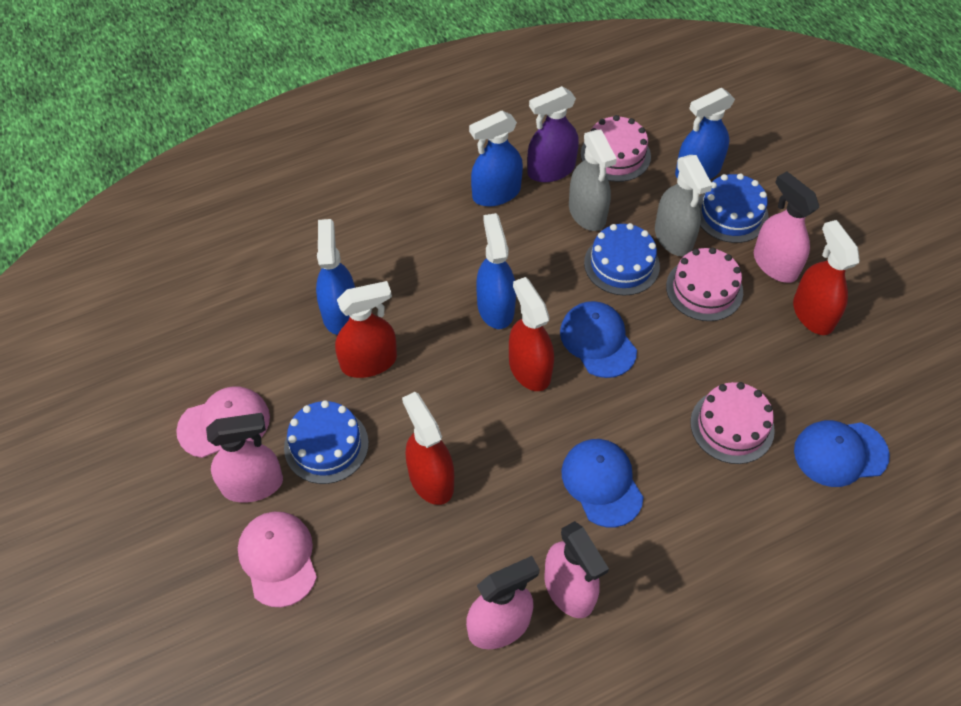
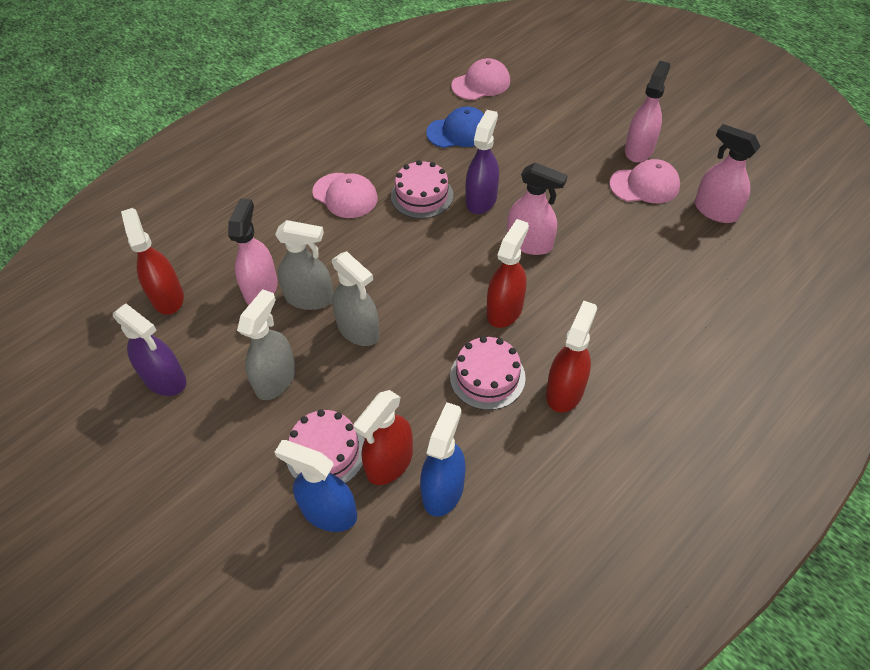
blue cake: [284,400,369,484] [584,223,660,295] [698,173,769,243] = 3 -> none = 0
blue cap: [560,301,637,378] [561,439,644,527] [794,420,890,487] = 3 -> [426,106,484,148] = 1
blue spray bottle: [316,219,355,335] [469,110,523,207] [476,213,516,329] [675,88,735,179] = 4 -> [274,440,357,532] [420,402,466,517] = 2
grey spray bottle: [569,130,617,231] [655,155,713,256] = 2 -> [237,289,296,400] [275,220,333,310] [332,251,380,346] = 3
pink cap: [176,386,270,458] [238,512,317,607] = 2 -> [312,173,378,218] [451,58,510,100] [609,159,680,203] = 3
purple spray bottle: [527,86,579,182] = 1 -> [113,304,186,396] [466,110,499,214] = 2

